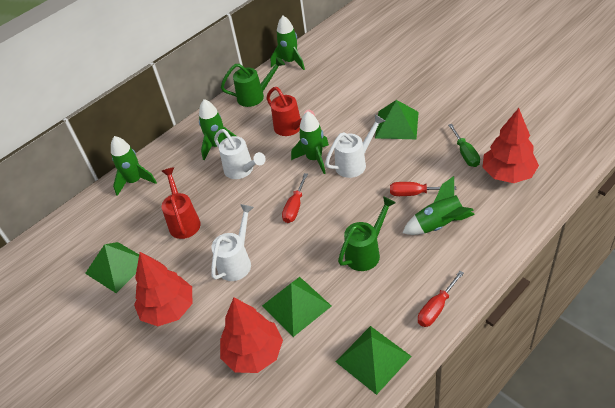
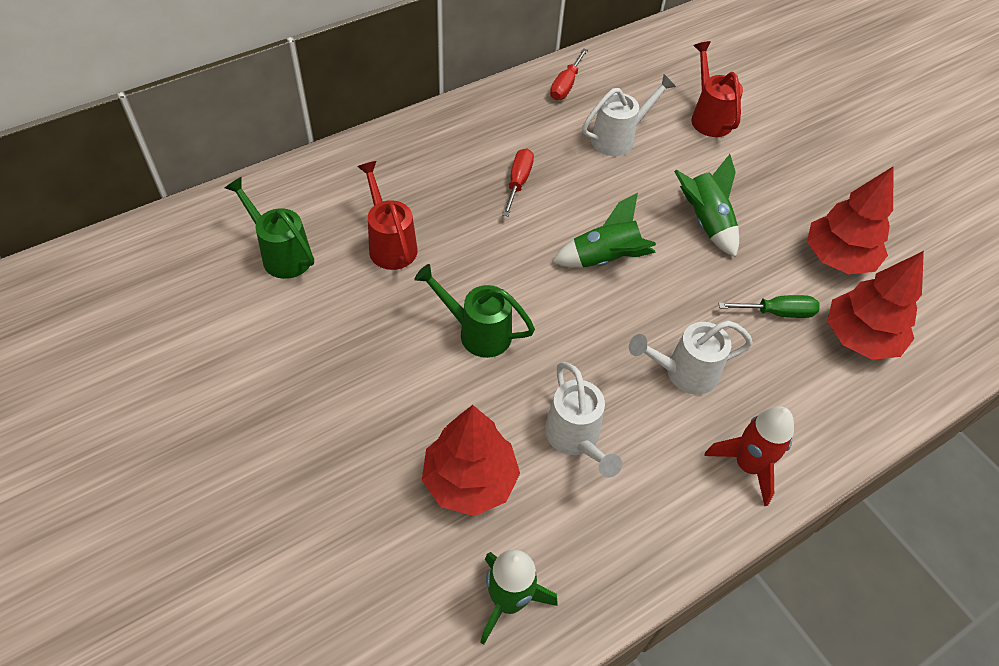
green pyramid: [85,242,139,293] [262,277,331,337] [336,326,412,395] [375,100,419,139] = 4 -> none = 0
green rocket: [111,136,157,196] [199,99,236,160] [271,16,305,70] [291,111,329,174] [403,176,475,235] = 5 -> [480,550,557,645] [552,193,656,268] [674,154,739,257] = 3
red rocket: none = 0 -> [704,406,794,506] = 1
red screwdriver: [282,173,308,223] [390,182,456,196] [418,271,464,327] = 3 -> [503,148,534,217] [550,48,588,100] = 2

